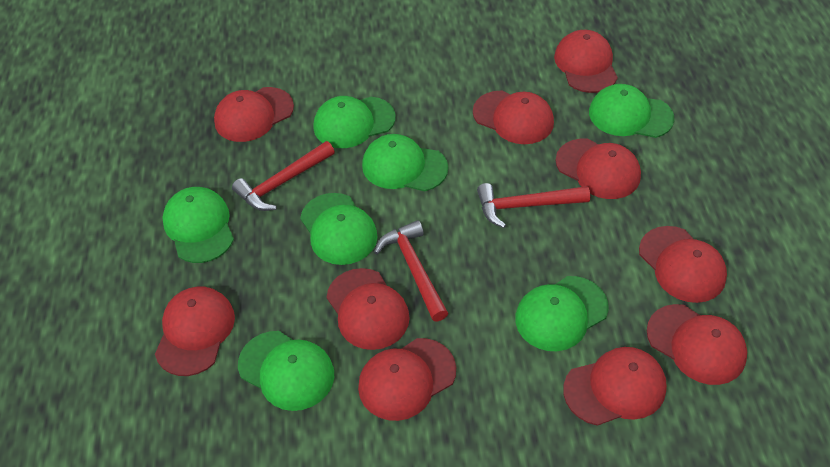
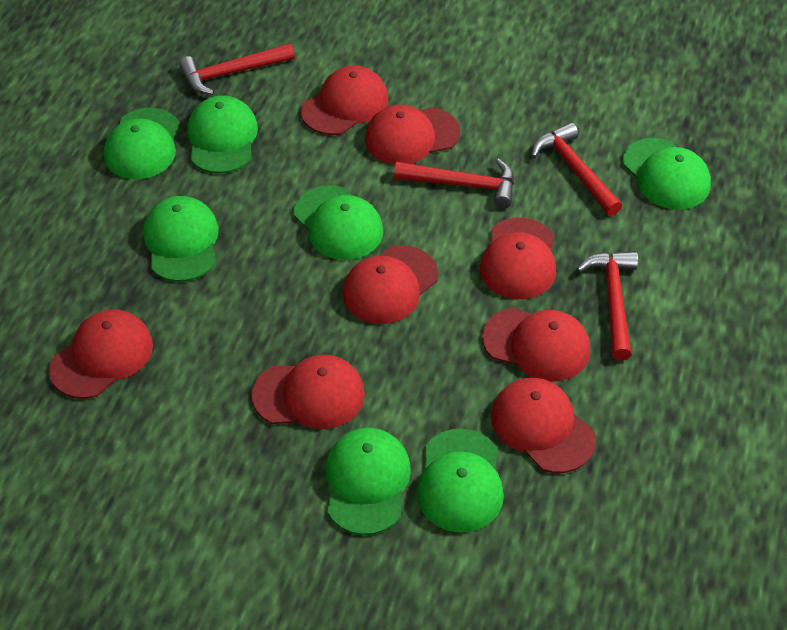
red cap: [155,287,235,376] [214,87,294,142] [327,268,410,350] [358,338,456,421] [473,90,554,144] [554,30,618,93] [556,139,641,199] [563,347,667,426] [639,226,727,303] [647,304,747,385] = 10 -> [49,309,153,399] [252,355,365,429] [301,65,389,135] [343,245,438,324] [365,105,460,164] [480,218,556,299] [482,307,590,381] [491,378,596,473] = 8
red hammer: [232,141,335,211] [374,220,448,322] [477,183,590,228] = 3 -> [179,43,295,95] [394,158,515,208] [532,122,622,216] [577,251,638,360] = 4

